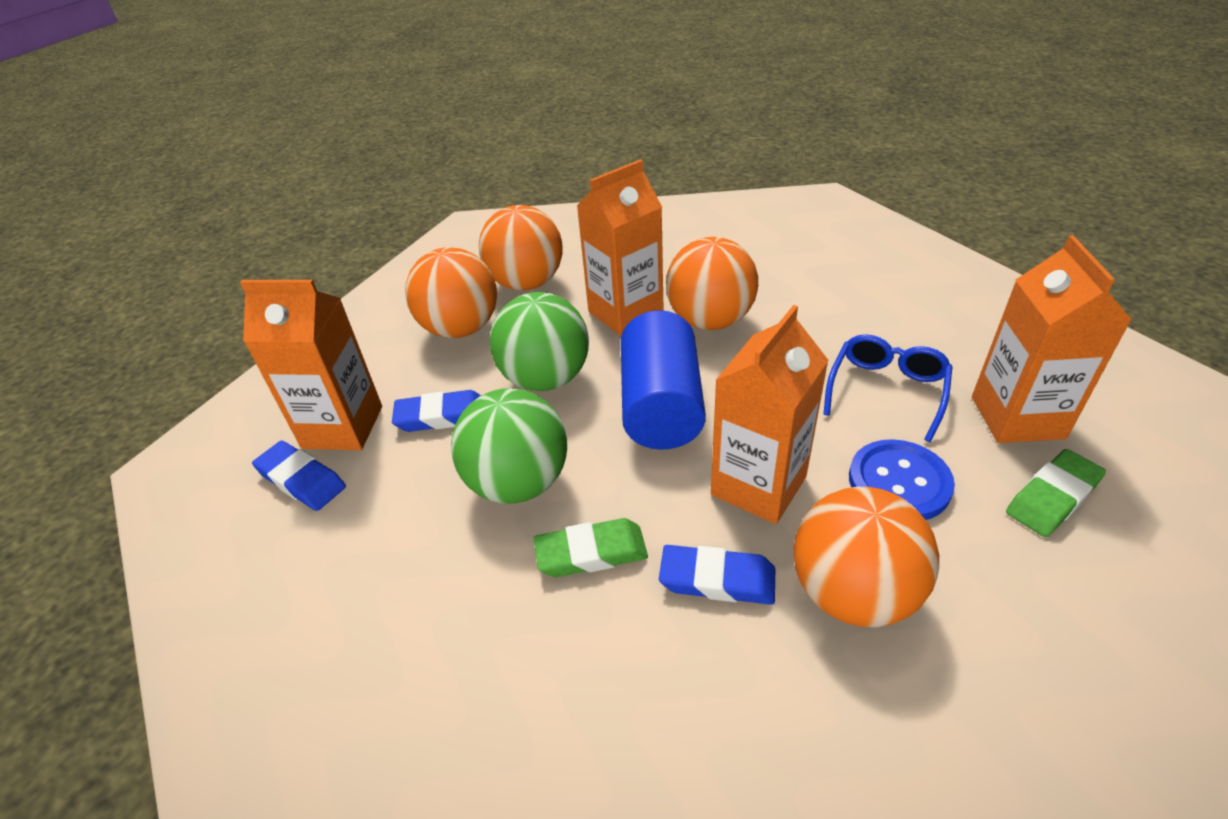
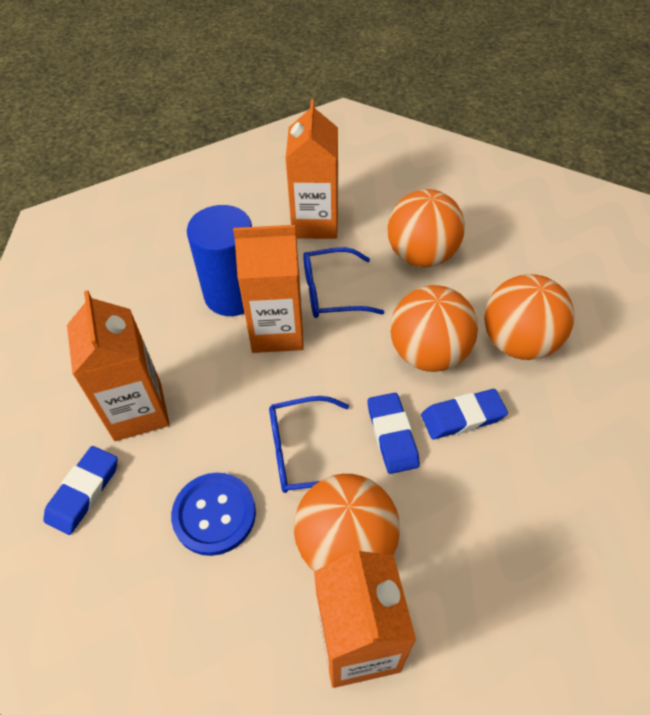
blue glasses: [823,334,952,442] = 1 -> [269,396,349,493] [303,247,384,318] = 2
green ball: [451,388,567,504] [490,292,589,391] = 2 -> none = 0
green eraser: [534,518,648,577] [1006,449,1106,537] = 2 -> none = 0

